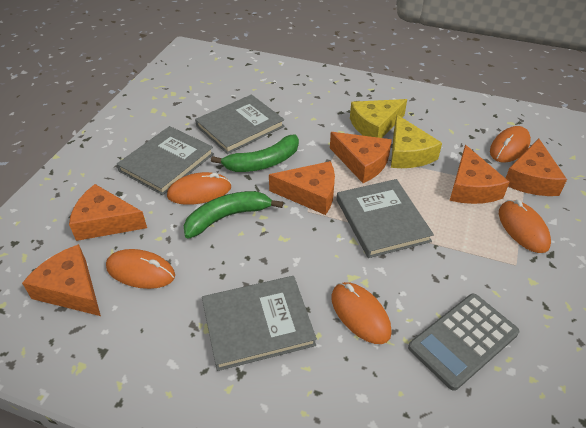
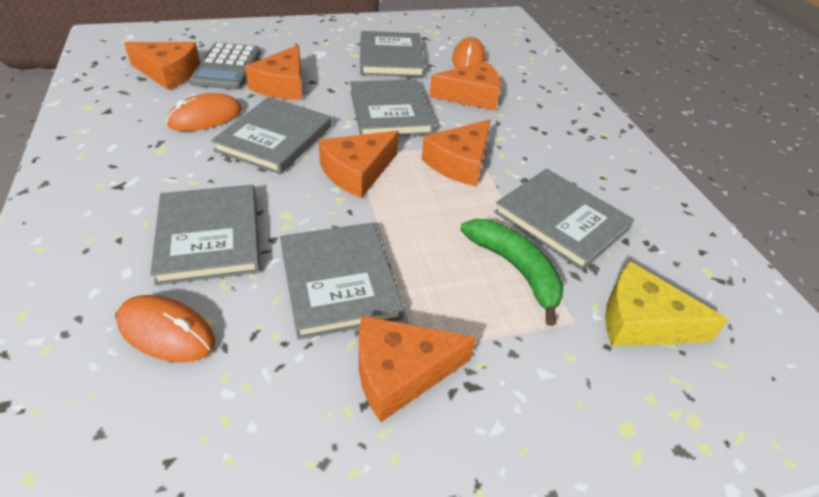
green banana: [184,191,283,238] [211,135,299,172] = 2 -> [460,219,564,326] = 1
grey book: [117,126,214,195] [195,94,285,154] [202,276,317,371] [337,179,434,258] = 4 -> [150,185,261,286] [211,97,332,175] [280,223,404,340] [350,79,435,136] [360,31,425,77] [494,169,634,270] = 6
orange mouse: [106,249,175,289] [167,172,231,205] [331,282,392,344] [490,126,531,163] [499,200,551,253] = 5 -> [116,295,215,362] [166,93,242,131] [452,37,485,68] = 3
yellow cheese: [350,99,407,138] [391,115,442,168] = 2 -> [605,261,729,346] = 1

